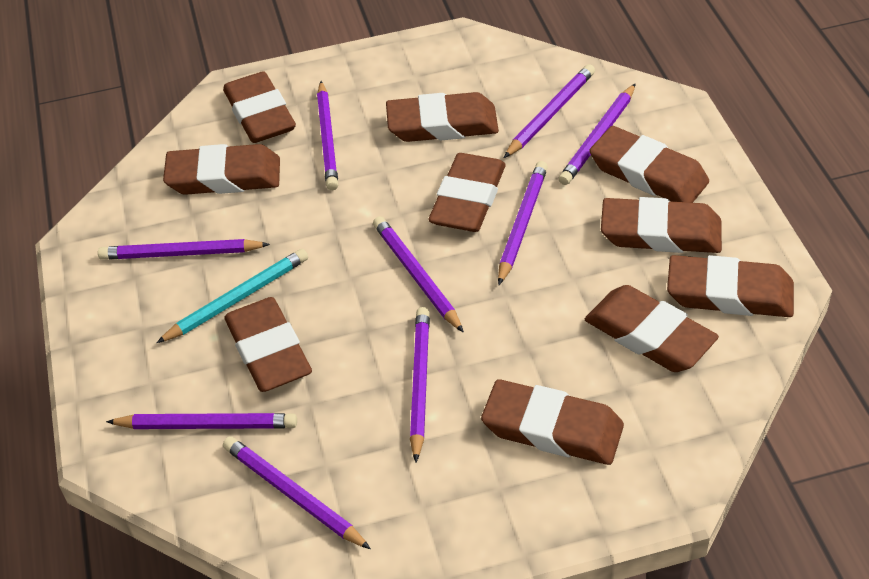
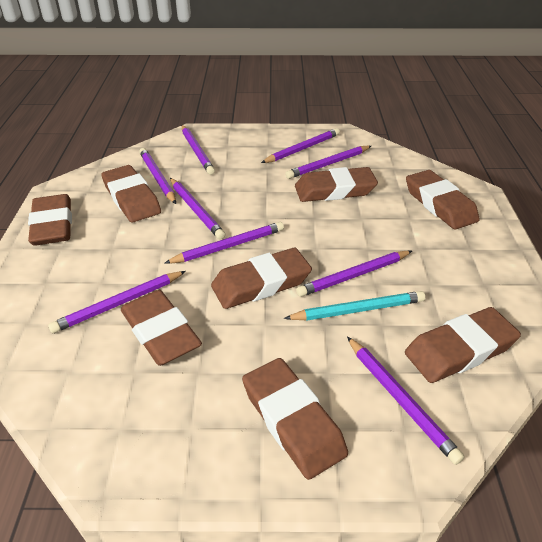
brown eraser: [163,144,280,195] [223,71,296,143] [224,297,312,392] [386,92,499,142] [428,153,506,232] [481,379,624,465] [585,285,719,372] [589,126,709,203] [601,197,722,253] [667,255,794,317] = 10 -> [28,194,72,245] [101,165,161,222] [121,290,202,366] [211,248,312,309] [242,358,348,480] [295,167,378,202] [405,307,521,383] [406,170,480,230] = 8

